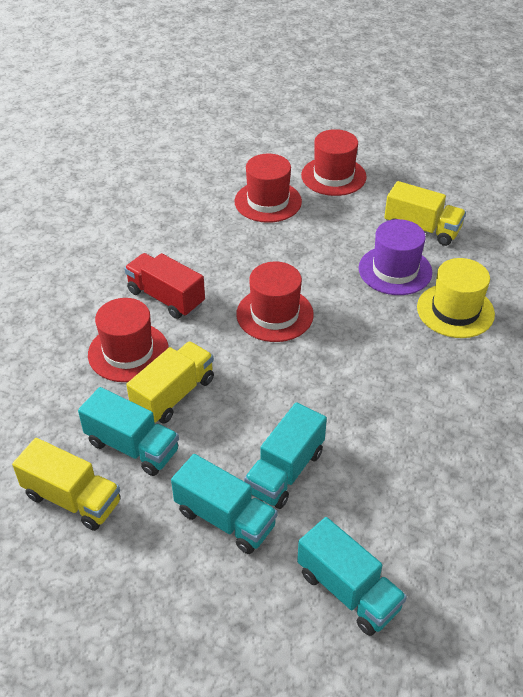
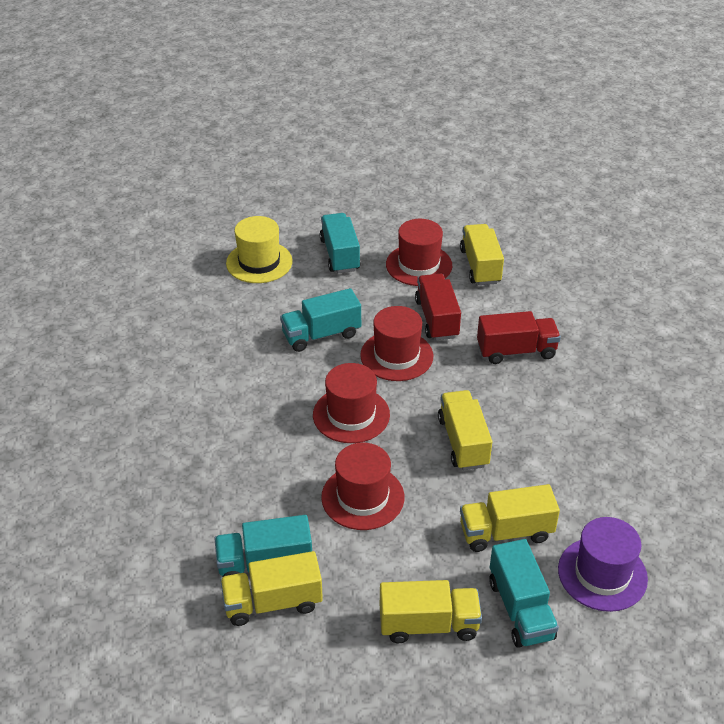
red truck: [124,253,205,319] = 1 -> [415,274,461,340] [477,311,561,364] = 2
yellow truck: [12,438,121,531] [126,341,214,424] [384,181,466,246] = 3 -> [220,551,323,626] [380,580,482,643] [438,390,492,470] [460,224,504,285] [460,484,560,552] = 5

